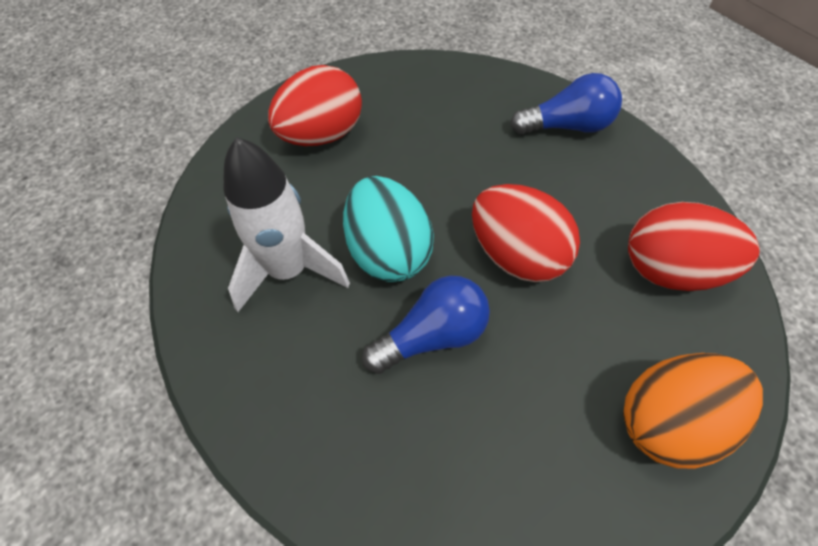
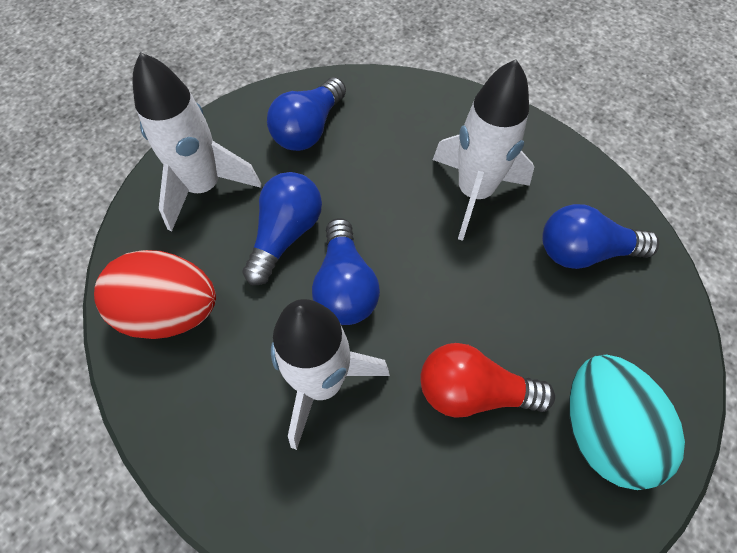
blue light bulb: [362,275,490,374] [510,73,622,135] = 2 -> [242,172,322,285] [267,77,346,151] [312,218,380,325] [542,204,659,269] = 4
orange egg: [623,353,763,469] = 1 -> none = 0
red egg: [268,65,362,146] [472,184,580,282] [628,202,760,291] = 3 -> [94,250,216,339] = 1
red light bulb: none = 0 -> [420,343,555,418] = 1
white rocket: [224,137,350,312] = 1 -> [133,52,261,232] [271,299,390,450] [433,59,534,241] = 3

